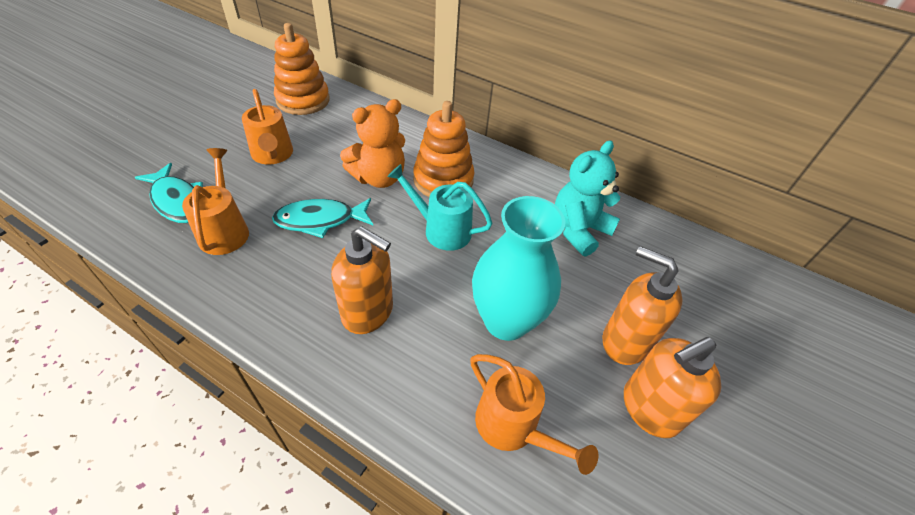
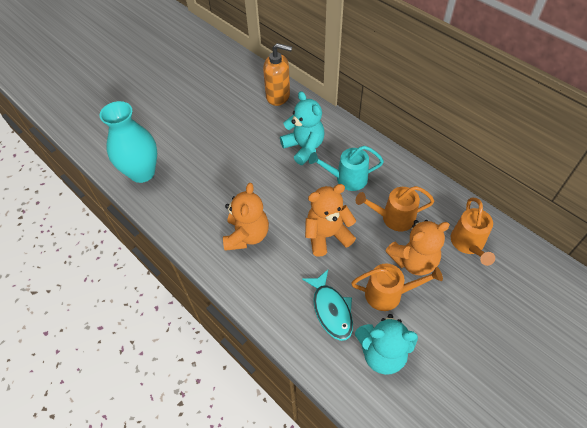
orange soap dispenser: [331,226,393,334] [603,246,682,365] [624,337,721,438] = 3 -> [263,43,292,106] = 1
orange stacking toy: [274,23,330,115] [413,101,474,197] = 2 -> none = 0
orange teddy bear: [340,99,405,188] = 1 -> [223,183,269,251] [305,184,356,257] [385,220,450,275] = 3
turquoise fish: [135,163,203,223] [272,198,373,238] = 2 -> [302,270,353,341] = 1
turquoise teddy bear: [555,141,620,257] = 1 -> [280,91,325,165] [355,314,418,375] = 2

